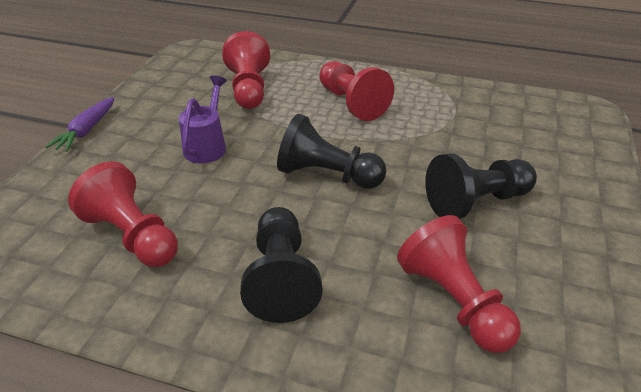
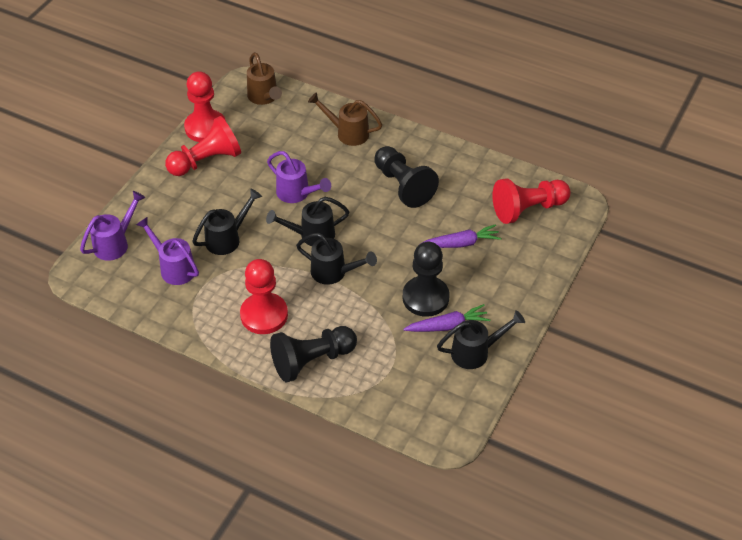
black watering can: none = 0 -> [192,188,262,255] [266,197,349,246] [296,233,377,285] [437,310,525,369] = 4
brown watering can: none = 0 -> [247,52,282,105] [308,92,382,146] = 2
purple carrot: [45,97,114,152] = 1 -> [404,304,490,332] [422,224,501,248] = 2
purple watering can: [179,75,227,164] = 1 -> [80,191,146,261] [136,216,199,285] [267,151,331,203] = 3

